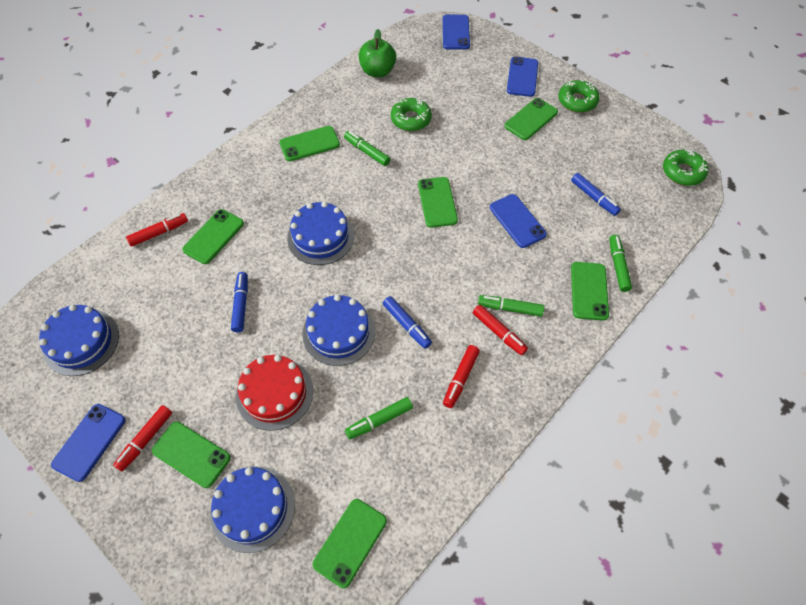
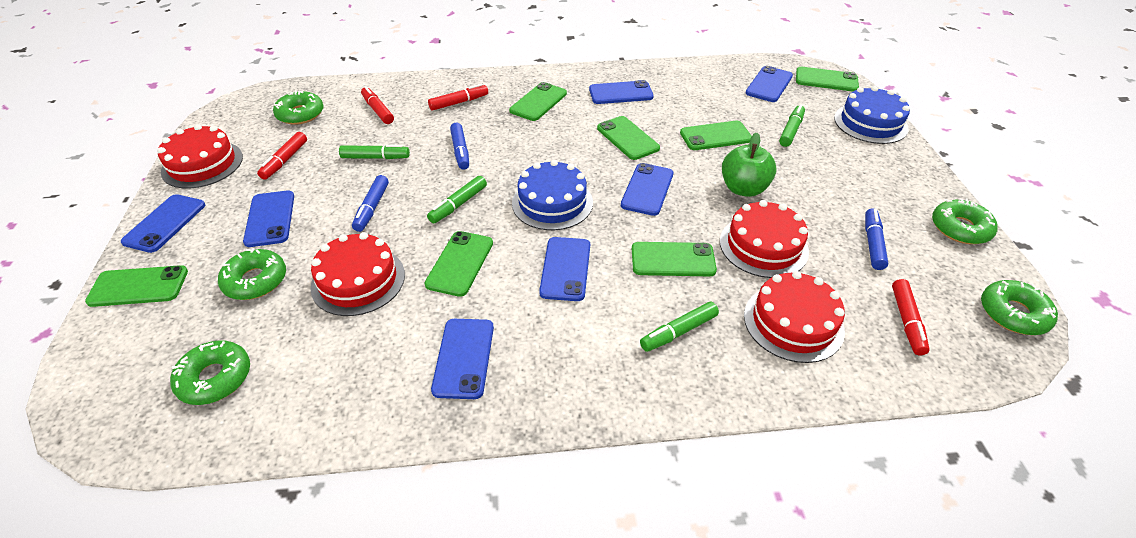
blue cake: [39,304,119,376] [210,467,295,553] [287,201,354,265] [302,295,375,366] = 4 -> [512,160,593,230] [834,86,910,144] = 2
blue phone: [51,404,126,482] [443,14,470,50] [490,194,547,248] [507,57,538,97] = 4 -> [121,194,205,253] [243,191,294,247] [431,319,494,399] [539,237,590,301] [589,80,654,104] [621,163,673,216] [746,66,793,102] = 7
green donut: [391,98,432,131] [558,79,600,113] [663,150,708,186] = 3 -> [170,340,250,405] [218,248,286,300] [273,90,323,125] [932,198,998,244] [981,280,1058,335] = 5
red cake: [236,355,313,431] = 1 -> [157,124,243,188] [311,232,405,316] [720,200,809,278] [744,271,845,363] = 4

